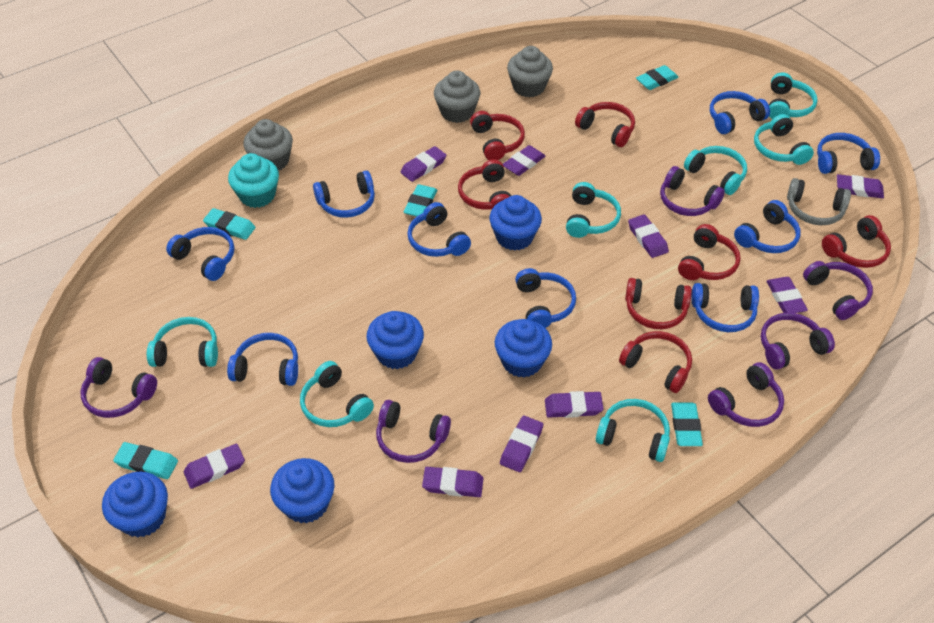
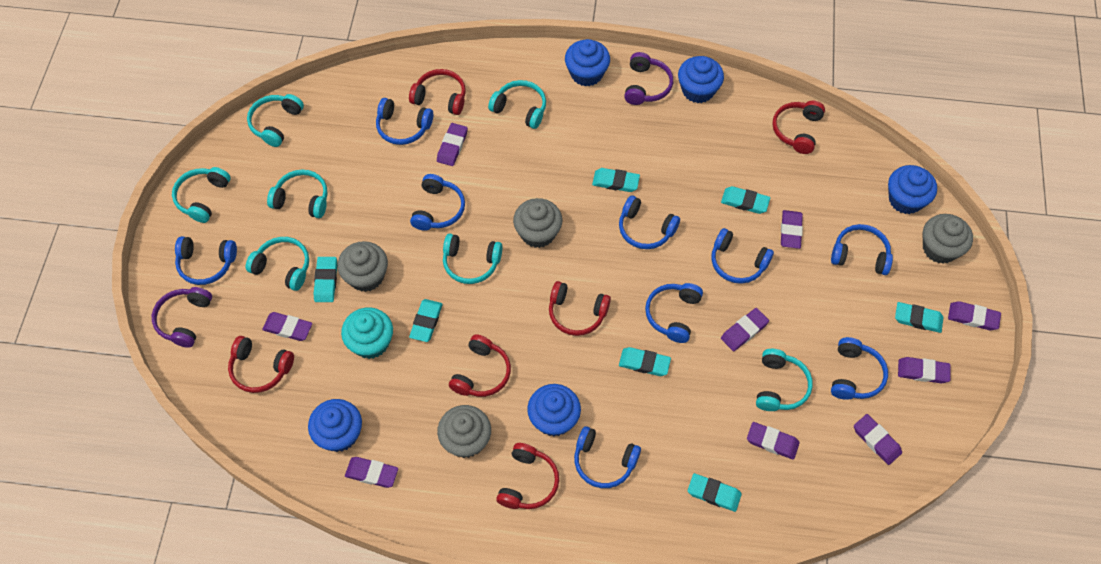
grey cupcake: [243,119,293,171] [434,70,480,123] [507,46,553,97] = 3 -> [337,241,388,292] [437,405,491,458] [513,198,563,248] [923,214,973,264] = 4
grey headphones: [787,178,851,225] = 1 -> none = 0
purple headphones: [80,357,157,418] [376,400,451,463] [660,166,725,216] [708,362,784,427] [761,313,835,370] [803,261,873,320] = 6 -> [152,287,212,348] [624,52,673,105] = 2
red headphones: [458,159,511,210] [470,111,525,160] [575,102,635,147] [619,331,692,393] [625,278,692,329] [678,224,741,280] [822,215,891,268] = 7 -> [228,336,294,393] [409,69,466,115] [449,334,511,397] [496,443,559,509] [549,281,611,336] [772,101,825,154] = 6
turquoise eraser: [113,442,178,479] [203,208,256,240] [403,184,437,217] [636,65,678,90] [671,403,703,446] = 5 -> [313,257,337,302] [409,299,443,342] [592,168,640,192] [619,347,671,376] [688,473,742,512] [721,186,770,214] [895,302,944,333] = 7

